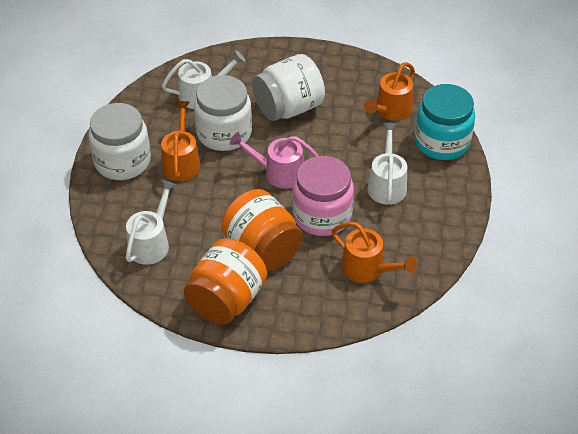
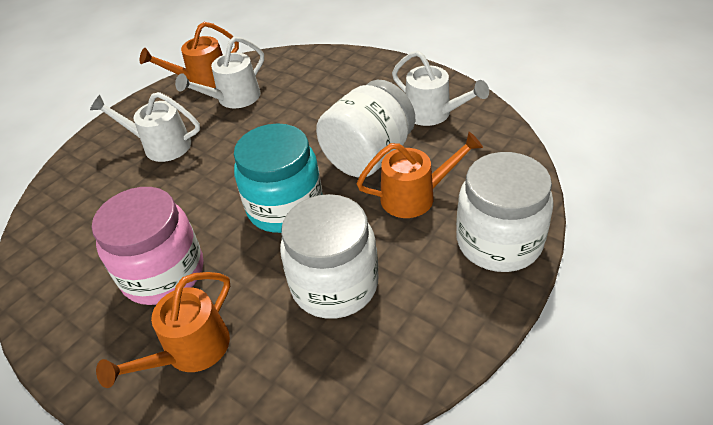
orange jar: [184,239,267,325] [221,189,303,271] = 2 -> none = 0
pink watering can: [230,132,319,189] = 1 -> none = 0

